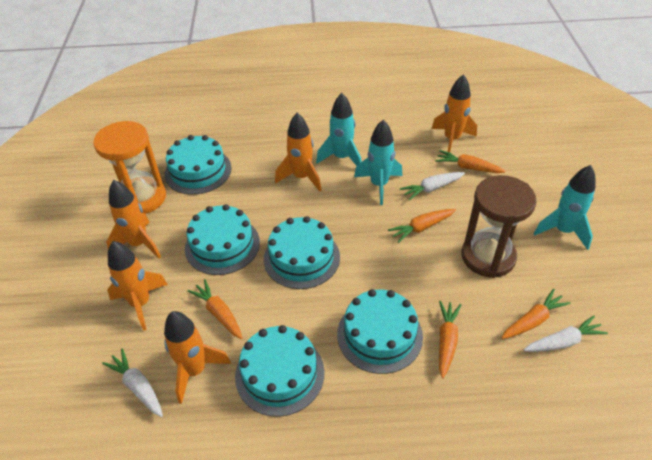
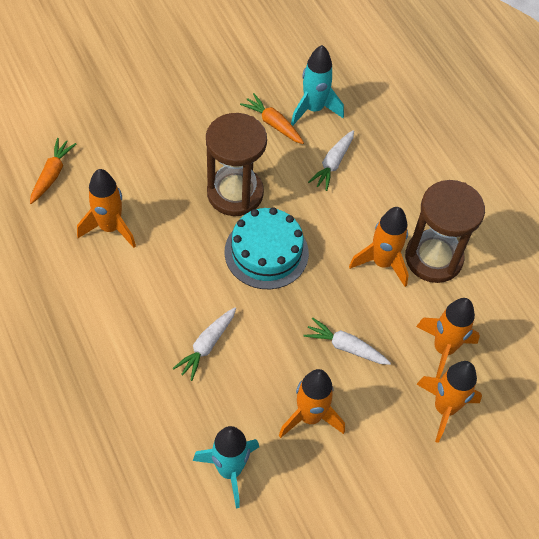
brown hourglass: [461,175,537,278] = 1 -> [206,113,267,216] [405,180,485,283] = 2
orange carrot: [187,279,243,339] [388,209,456,243] [436,150,505,173] [439,301,461,378] [501,289,571,339] = 5 -> [30,138,76,204] [240,93,304,144] = 2
orange hourglass: [93,121,166,214] = 1 -> none = 0
turquoise cake: [165,135,232,195] [185,204,260,275] [235,325,325,417] [264,216,340,289] [337,289,423,374] = 5 -> [225,207,309,289] = 1
turquoise rocket: [316,93,362,166] [354,120,402,205] [534,165,595,250] = 3 -> [193,426,259,508] [291,45,344,126] = 2

